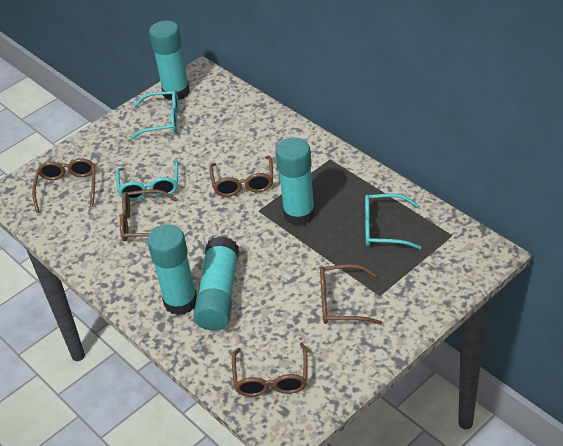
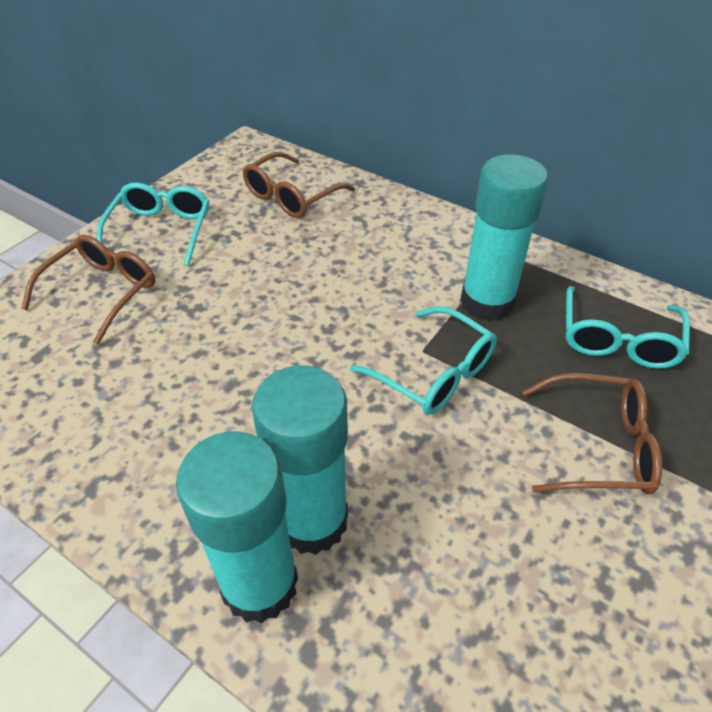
brown glasses: [32,159,95,213] [120,189,178,241] [209,156,273,197] [232,343,308,397] [320,264,382,325] = 5 -> [21,235,155,345] [242,152,355,218] [522,373,663,494] = 3
turquoise glue stick: [147,224,197,315] [149,20,190,101] [193,236,239,330] [276,137,315,226] = 4 -> [176,432,298,623] [252,365,348,555] [460,154,548,321] = 3

